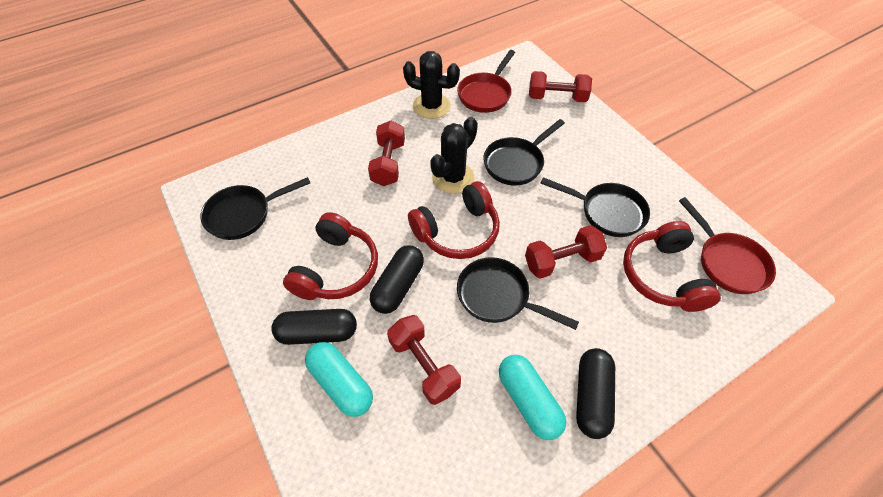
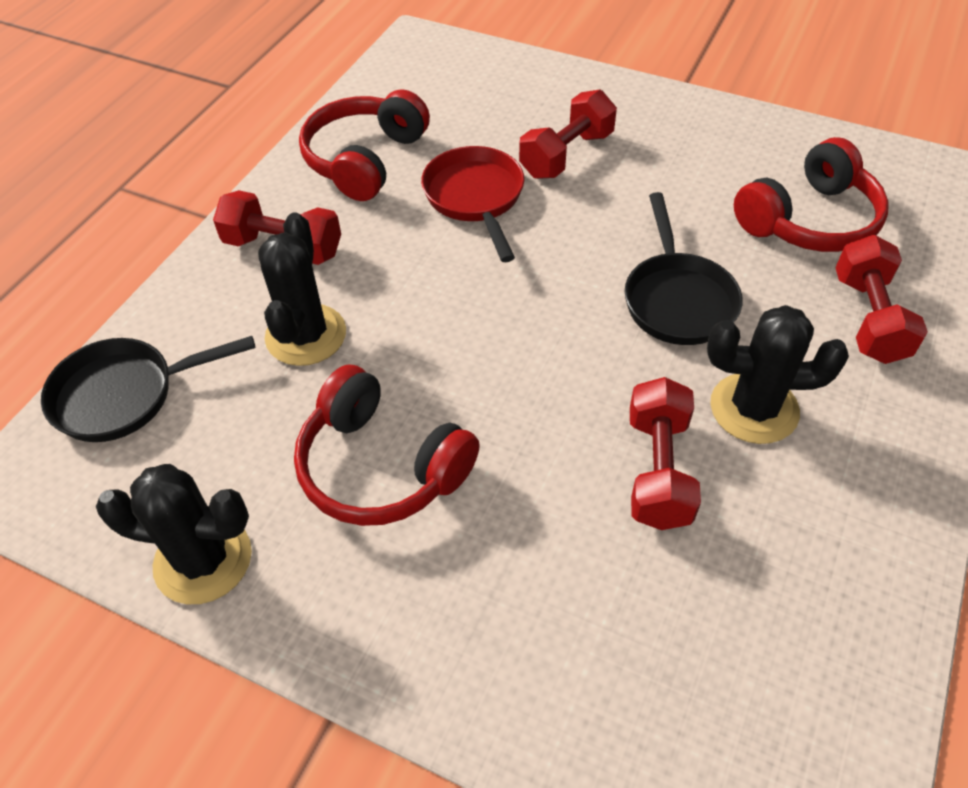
black cactus: [403,51,460,119] [430,117,478,194] = 2 -> [96,464,252,604] [258,212,346,366] [707,305,849,444] = 3
black capsule: [271,309,357,345] [370,245,424,314] [576,348,615,439] = 3 -> none = 0
black pan: [200,177,310,240] [457,257,579,330] [483,119,565,186] [540,177,650,237] = 4 -> [41,336,255,442] [625,192,743,345] = 2
red pan: [457,50,515,113] [679,197,776,294] = 2 -> [421,146,524,262] = 1
turquoise capsule: [305,342,373,417] [499,355,566,440] = 2 -> none = 0

